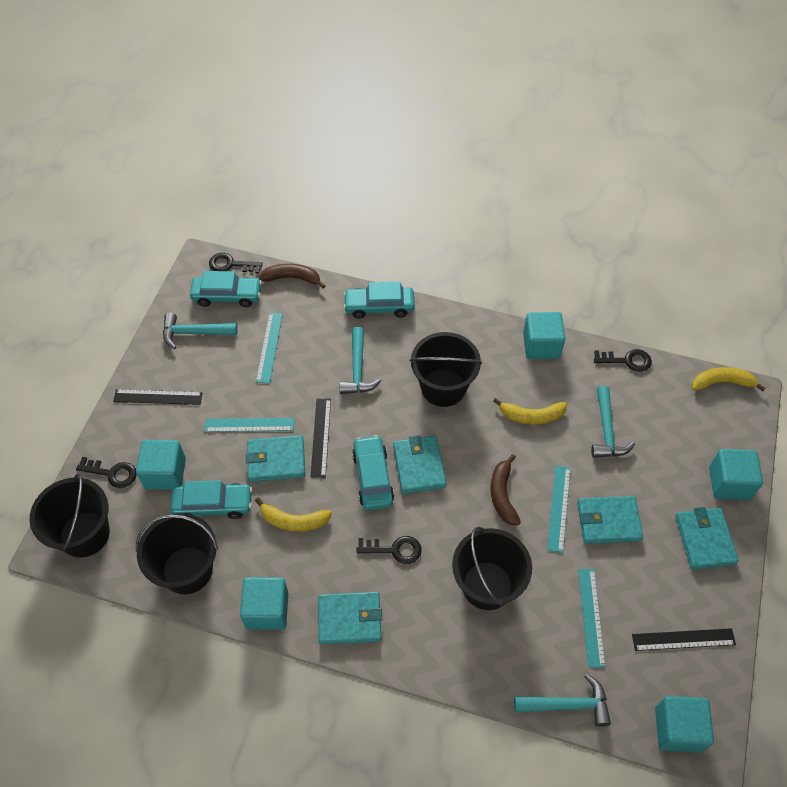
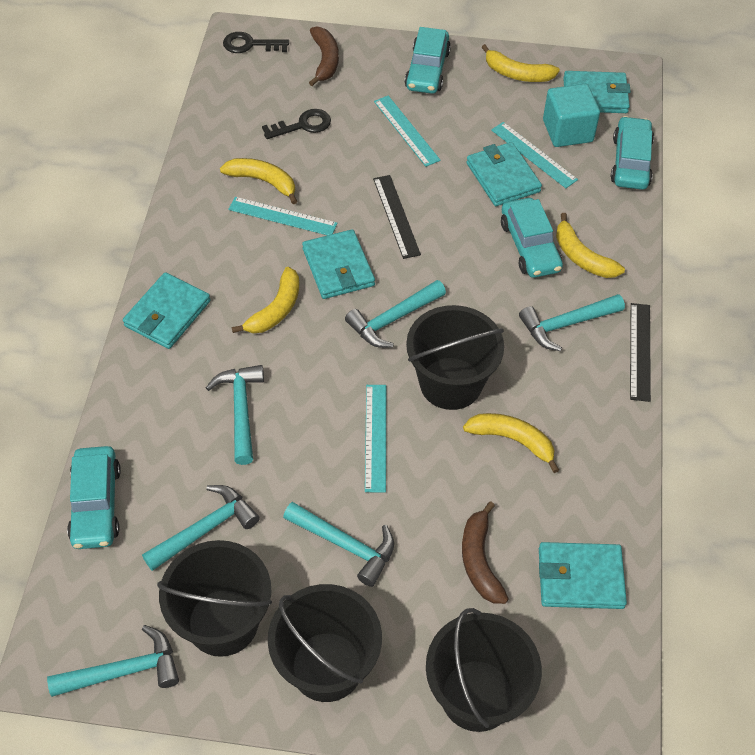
black key: [76,457,137,488] [209,253,263,274] [357,536,422,564] [594,349,652,372] = 4 -> [223,32,289,53] [262,109,331,139] = 2
black ruler: [113,389,203,405] [311,398,331,478] [632,628,736,651] = 3 -> [373,175,421,259] [630,303,651,402] = 2
turquoise cube: [136,440,186,490] [240,577,288,630] [523,312,565,359] [655,696,714,753] [709,449,763,500] = 5 -> [543,84,600,147] = 1
turquoise hammer: [163,313,238,349] [340,327,381,394] [514,674,611,726] [591,386,635,458] = 4 -> [47,625,179,697] [142,485,260,571] [206,365,264,465] [283,502,394,587] [345,280,446,348] [519,294,625,351] = 6
yellow banana: [255,497,332,532] [493,398,567,425] [692,367,765,391] = 3 -> [220,158,297,204] [232,267,299,333] [463,413,559,473] [482,44,560,82] [556,213,625,278] = 5

